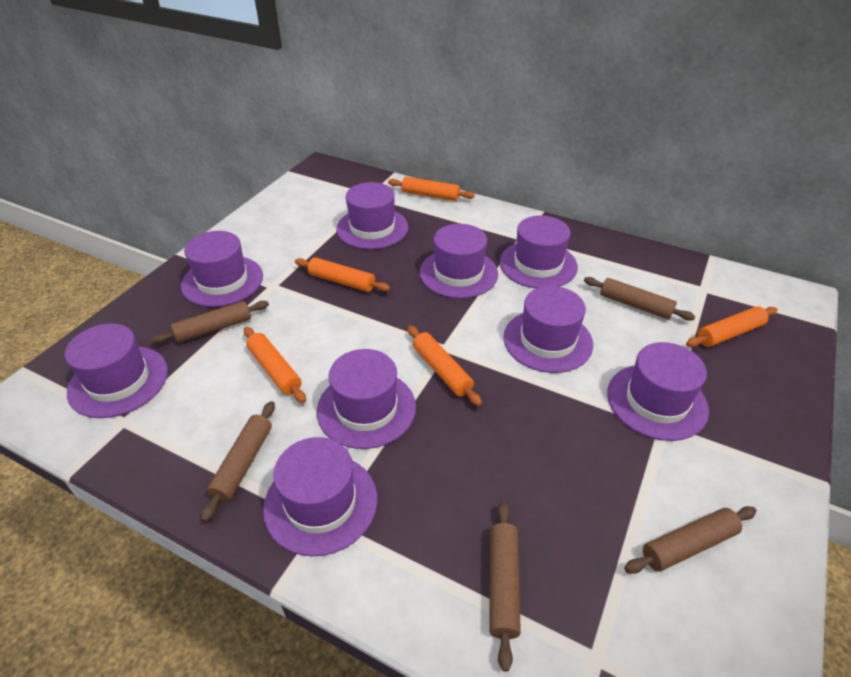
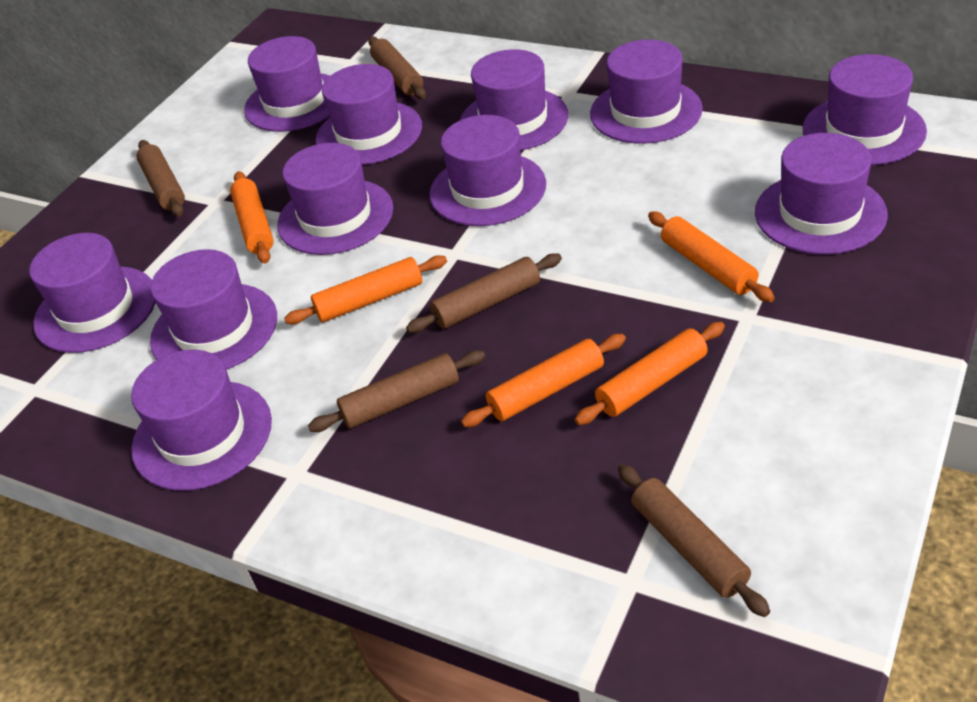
purple hat: [65,323,168,418] [181,231,263,307] [263,437,377,556] [317,349,416,449] [336,182,408,249] [419,224,498,299] [500,216,578,288] [504,286,593,373] [607,342,709,441] = 9 -> [29,233,156,353] [131,350,272,491] [150,249,277,370] [244,36,330,132] [277,143,393,255] [316,64,422,165] [429,115,546,226] [460,49,568,150] [590,40,703,144] [755,133,888,255] [803,54,927,165] = 11

